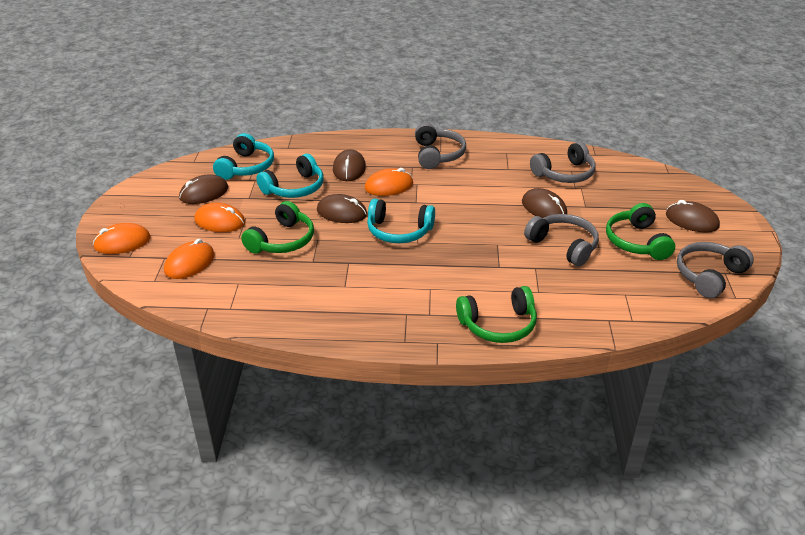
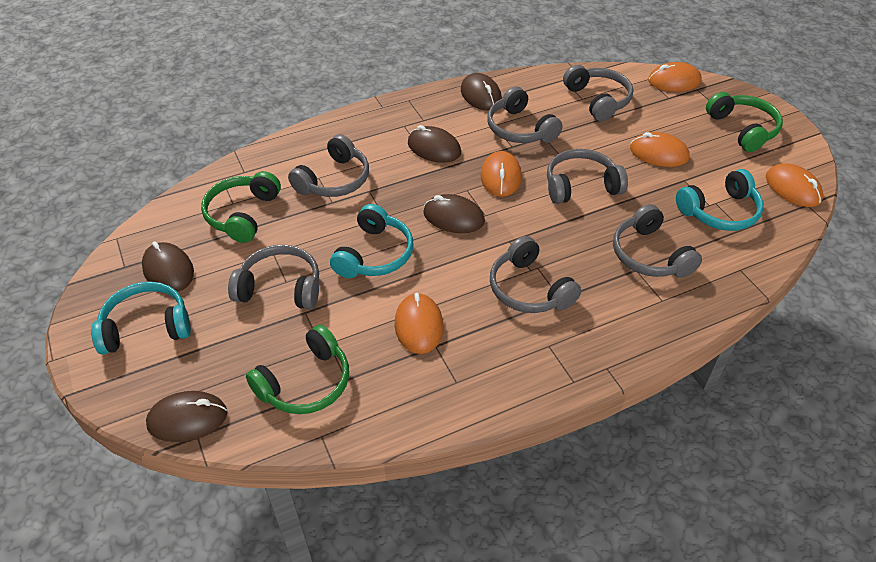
grey headphones: [415,123,466,169] [524,214,599,266] [530,142,596,183] [677,242,754,298] = 4 -> [228,245,319,309] [288,134,369,197] [487,87,562,143] [490,236,581,313] [547,149,628,204] [563,65,633,121] [613,204,702,278] = 7
orange mouse: [93,223,151,254] [164,239,215,279] [194,203,245,232] [365,168,413,196] = 4 -> [395,293,444,354] [481,151,522,197] [630,132,690,167] [648,62,702,92] [766,163,823,207] = 5

